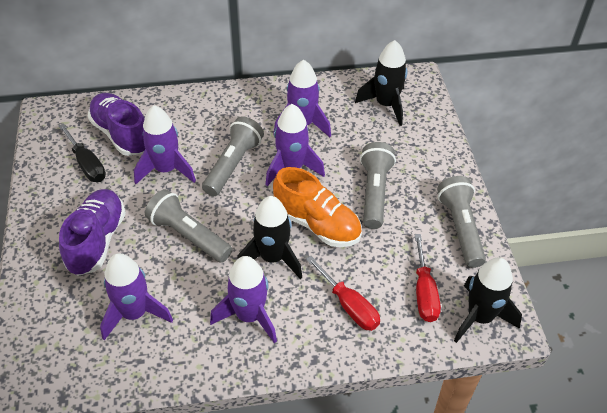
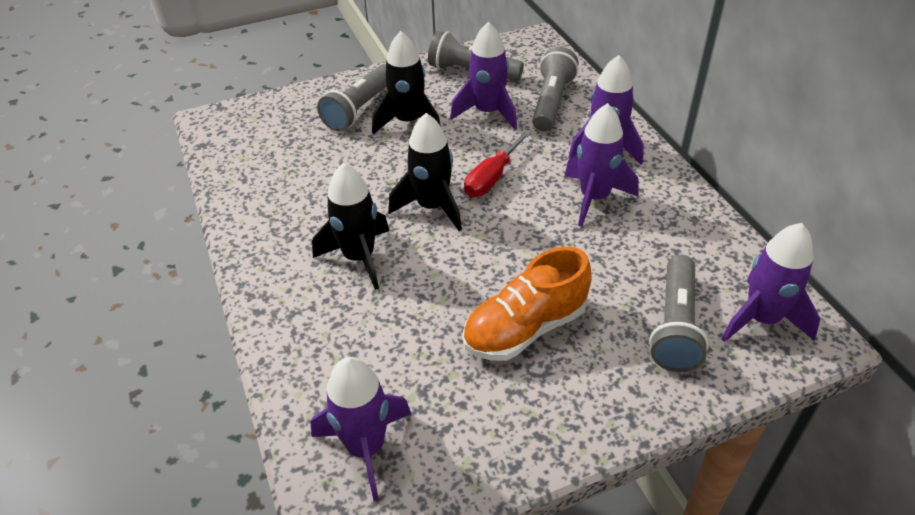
black screwdriver: [59,123,106,182] = 1 -> none = 0
purple shoe: [59,189,126,276] [88,93,145,156] = 2 -> none = 0
red screwdriver: [306,256,380,331] [415,234,441,322] = 2 -> [464,130,532,197] = 1

